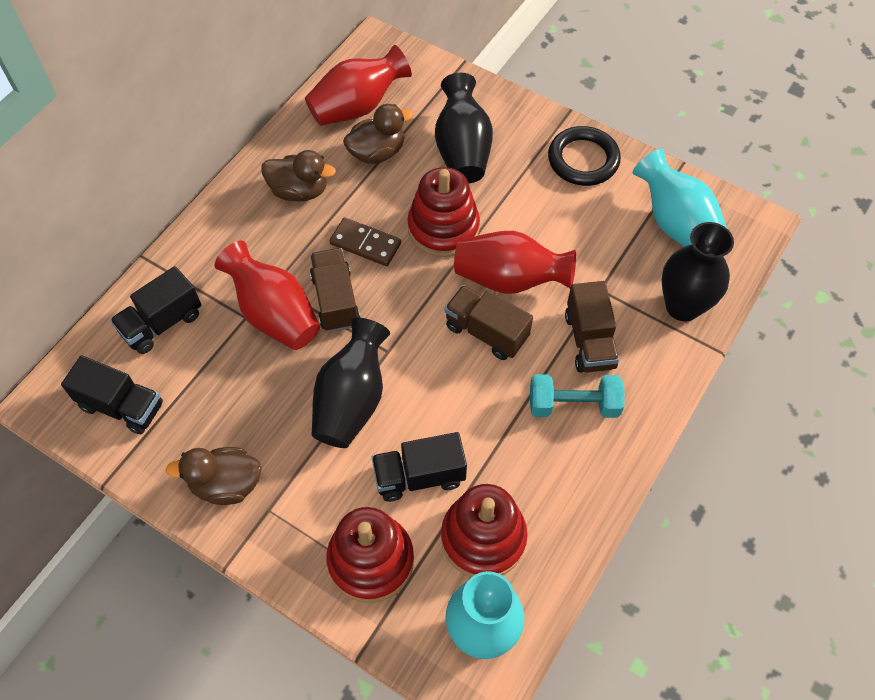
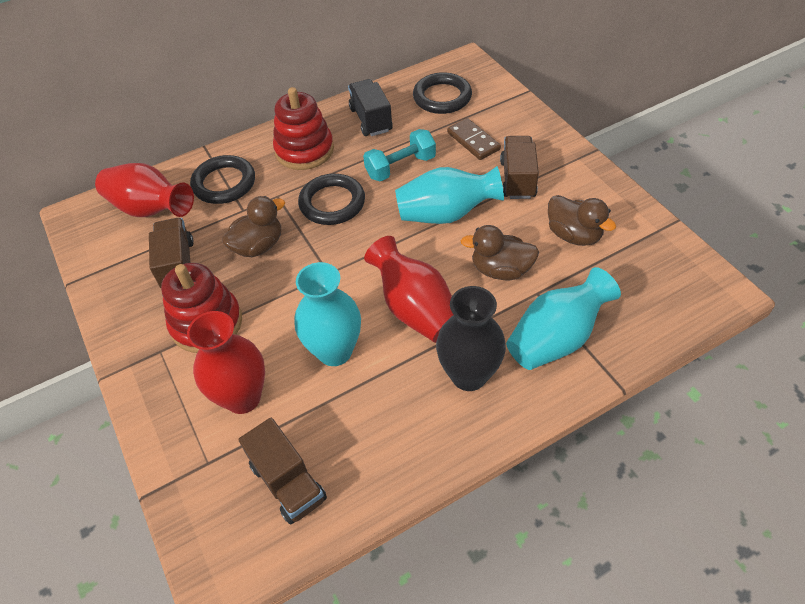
black ring: [548,126,621,186] = 1 -> [190,155,255,204] [298,174,365,225] [413,72,472,114] = 3
black truck: [61,355,163,434] [110,266,201,354] [372,432,467,502] = 3 -> [348,79,393,136] = 1
black vase: [312,318,390,448] [435,73,493,183] [662,222,734,321] = 3 -> [436,286,506,391] = 1
red stacking toy: [327,507,414,603] [407,167,480,257] [441,484,528,577] = 3 -> [161,263,242,353] [273,87,334,170] = 2
turquoise vase: [445,571,524,659] [633,149,727,247] = 2 -> [294,262,361,366] [395,166,504,224] [506,267,621,370] = 3

